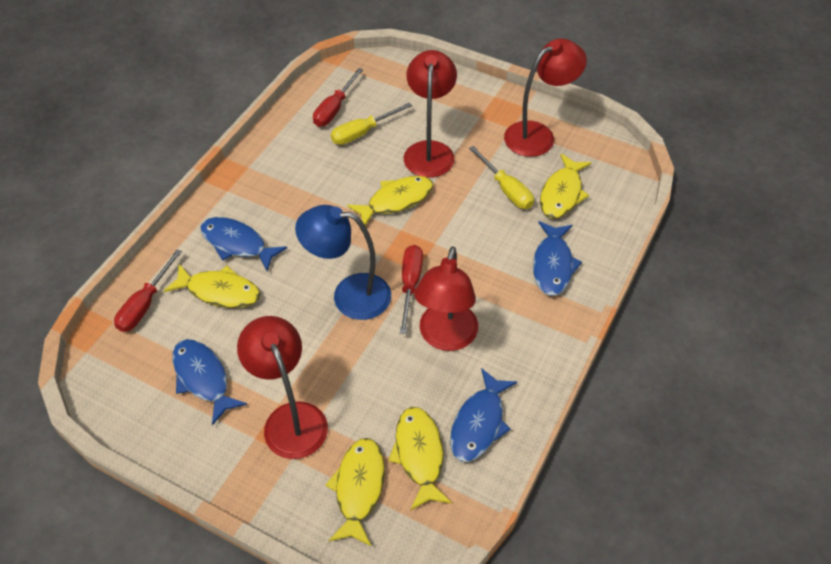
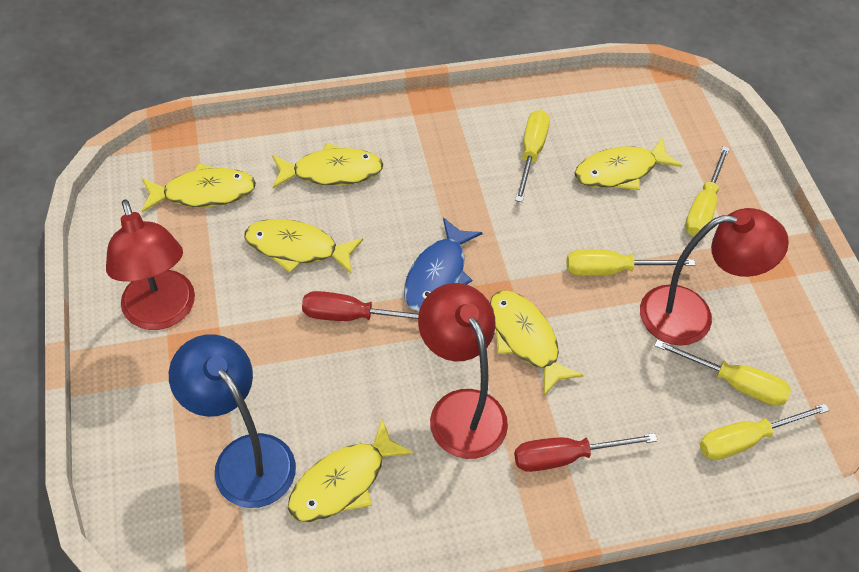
blue fish: [173,339,247,425] [200,217,287,271] [450,368,517,462] [533,221,582,296] = 4 -> [404,218,483,312] = 1
red lamp: [237,316,328,459] [404,50,457,178] [414,246,478,351] [504,38,587,157] = 4 -> [106,200,195,330] [418,283,508,459] [640,208,789,346] = 3
red screwdriver: [114,249,182,332] [313,68,363,127] [400,245,423,334] = 3 -> [302,291,419,321] [514,433,657,472] = 2
yellow fish: [164,264,260,308] [325,438,385,546] [347,176,433,226] [388,407,452,511] [540,154,592,219] = 5 -> [142,163,256,212] [244,219,363,274] [272,143,383,188] [288,419,414,522] [490,290,584,396] [574,137,682,190] = 6
yellow screwdriver: [331,103,412,145] [469,146,534,209] = 2 -> [515,110,550,202] [567,249,696,276] [654,339,791,406] [685,146,730,237] [699,403,830,460] = 5

